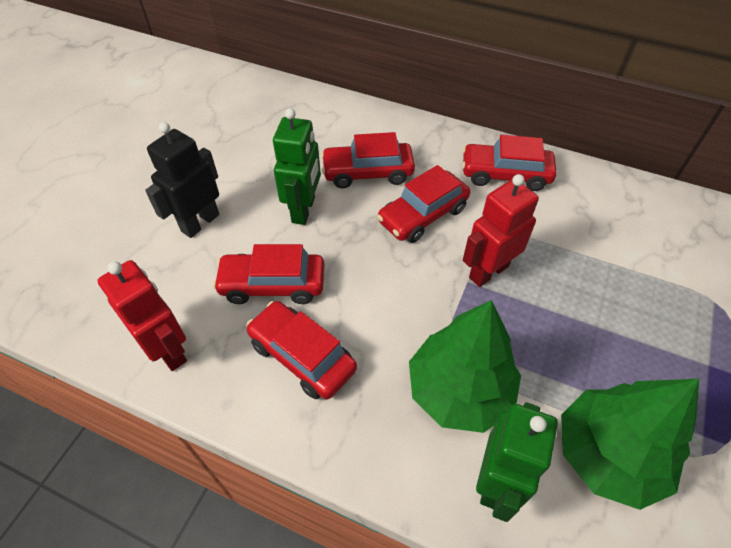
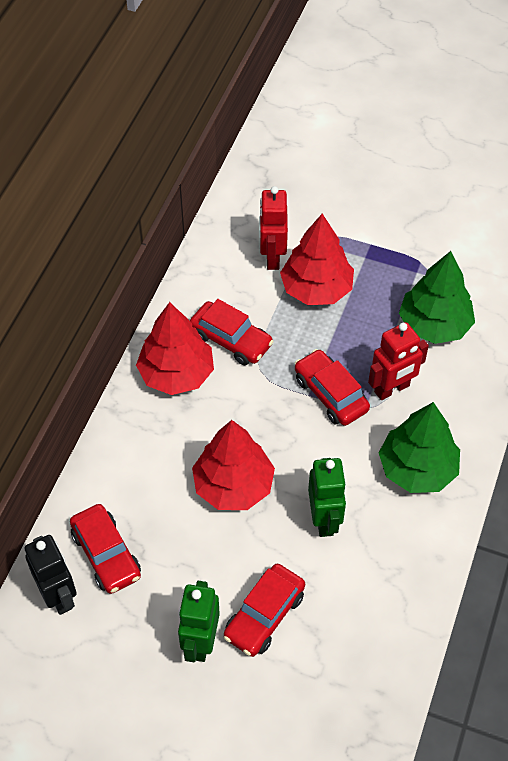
red car: [213,244,324,304] [246,301,357,399] [321,132,415,188] [377,165,470,243] [462,135,557,191] = 5 -> [70,504,141,594] [190,299,274,365] [224,564,305,657] [295,349,370,426] = 4
red tree: none = 0 -> [136,302,214,395] [192,420,275,510] [280,214,354,305] = 3

